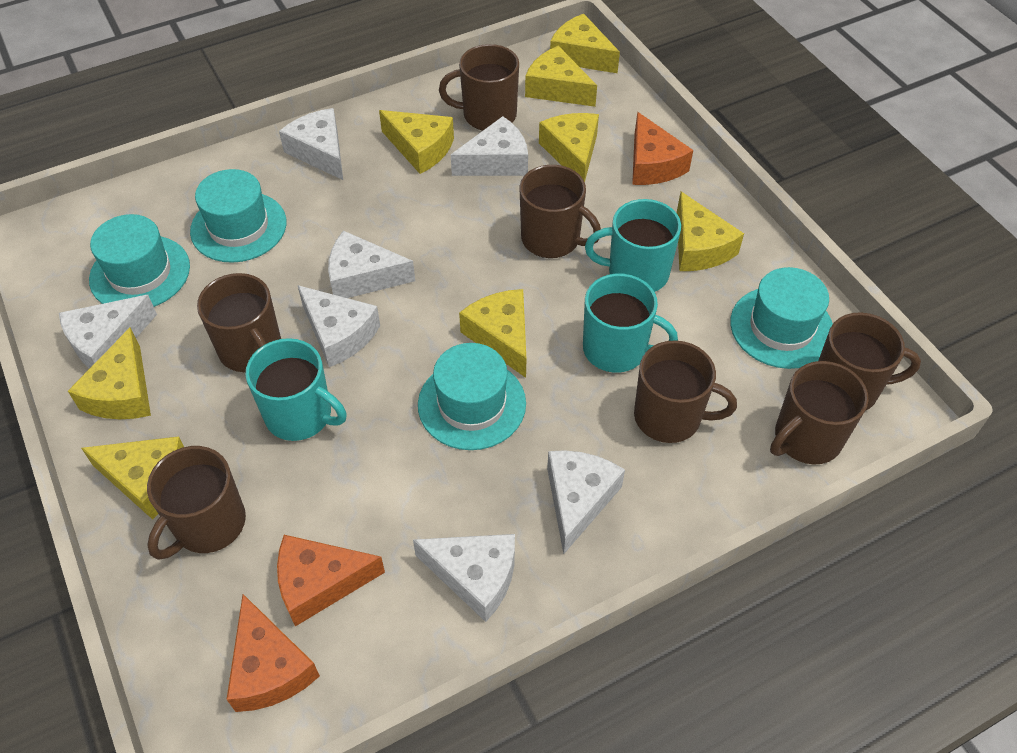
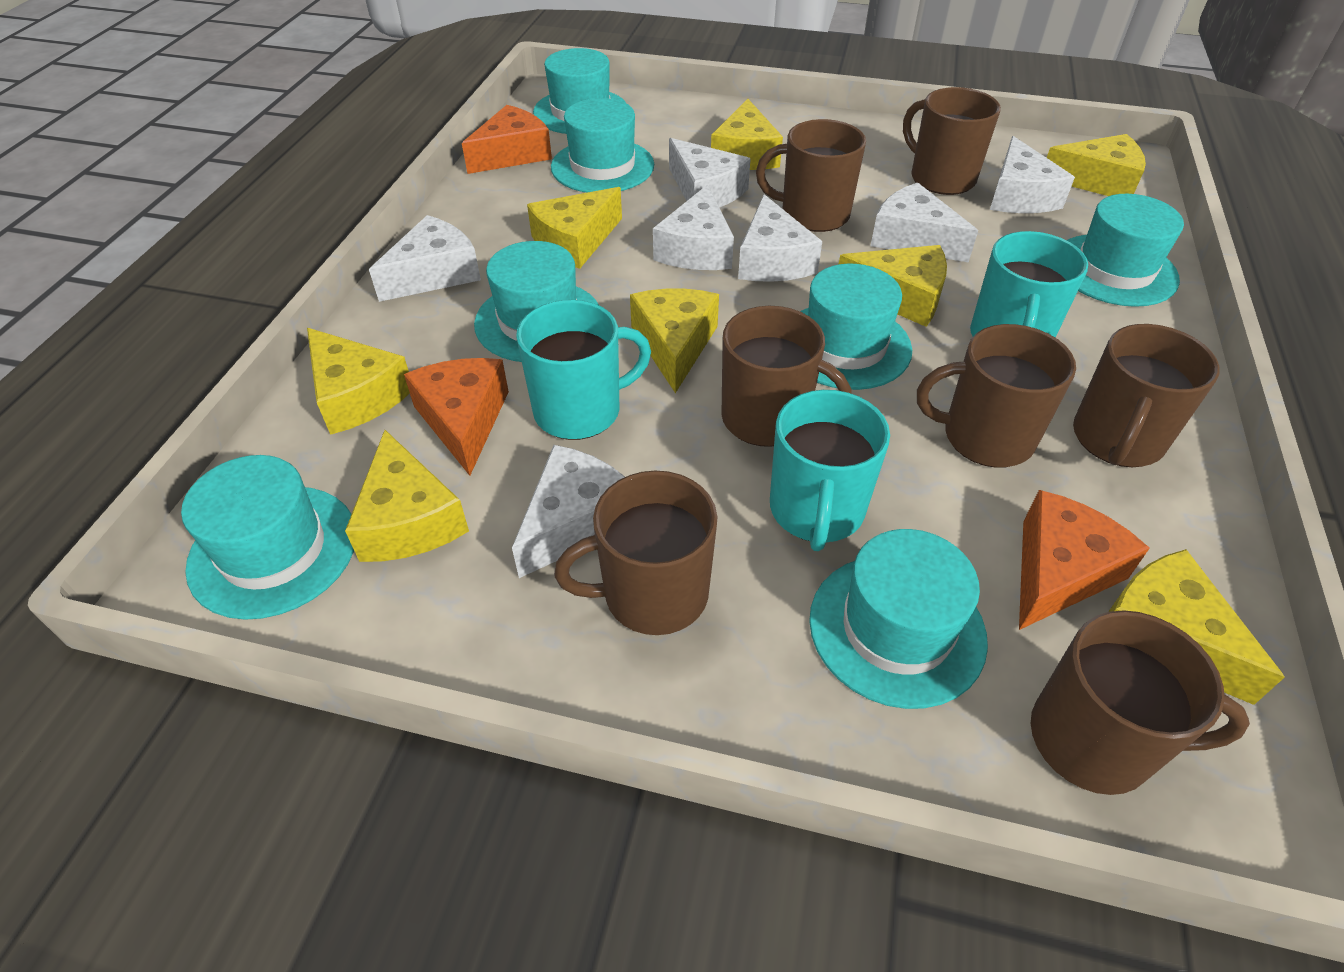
turquoise hat: [89,214,190,307] [190,169,286,263] [418,343,526,450] [730,267,833,369] = 4 -> [181,455,354,620] [474,241,599,362] [533,48,627,134] [551,98,654,193] [800,264,912,390] [809,529,988,709] [1067,194,1184,307] = 7

